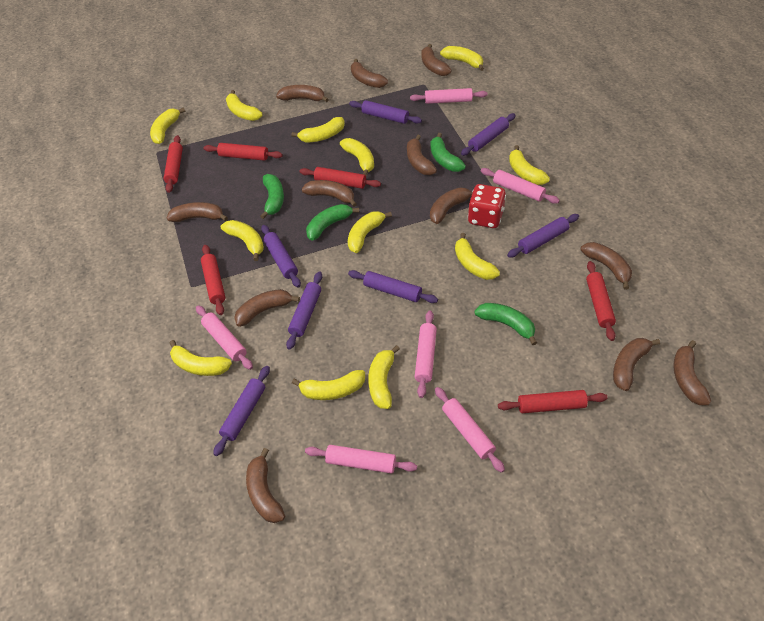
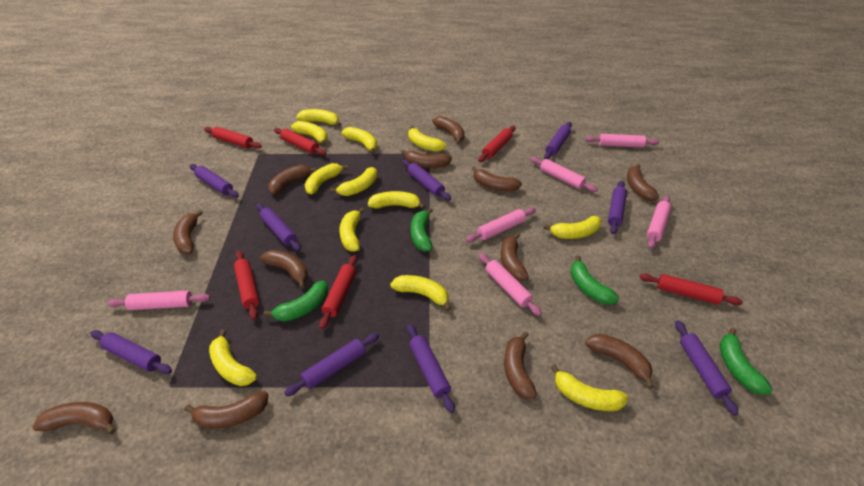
purple rolling pin: [213,366,270,456] [261,225,301,288] [286,271,322,350] [348,270,438,303] [349,100,422,124] [461,113,516,156] [507,214,579,257] = 7 -> [90,330,172,374] [189,164,239,198] [256,203,301,251] [284,333,379,397] [402,159,451,201] [407,324,455,413] [544,122,572,159] [608,181,627,234] [675,320,739,416] = 9
red dice: [468,184,506,228] = 1 -> none = 0

